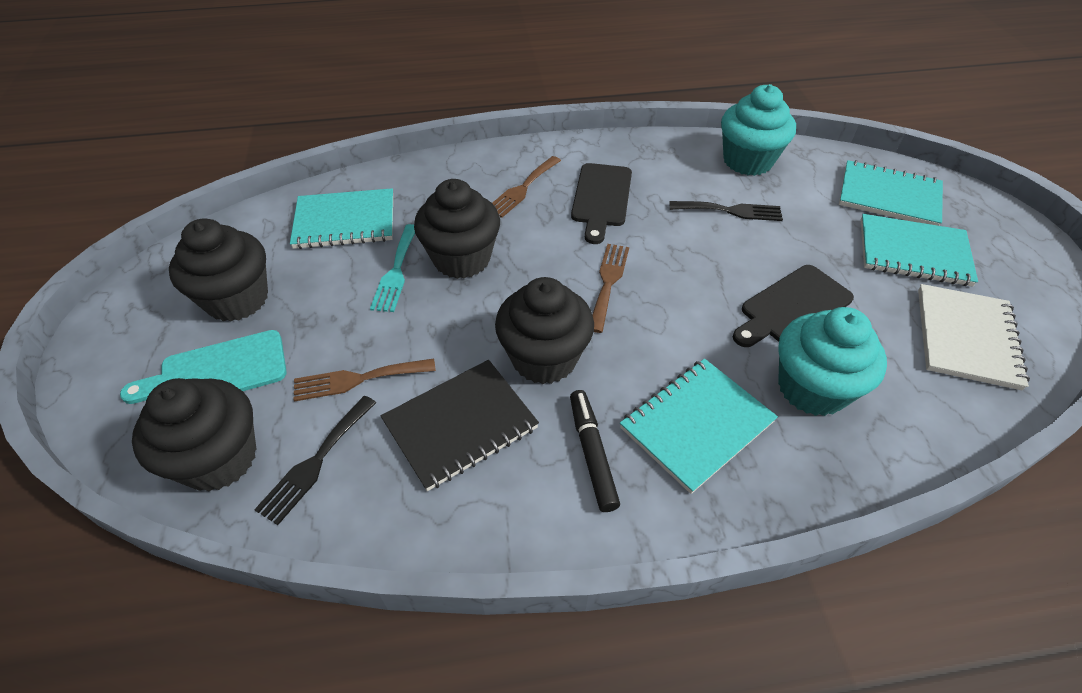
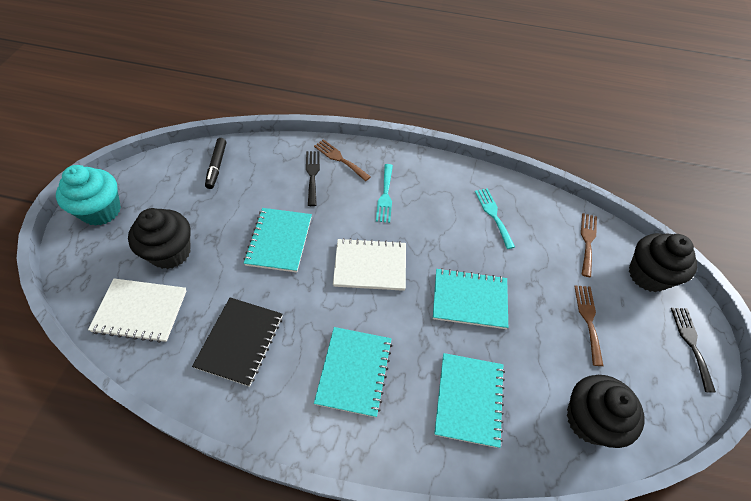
black cupcake: [132,378,256,491] [169,218,268,322] [414,179,500,279] [495,277,594,384] = 4 -> [128,208,191,269] [567,375,645,448] [629,233,697,292] = 3
black cutting board: [571,163,632,244] [733,265,854,347] = 2 -> none = 0
turquoise cupcake: [721,84,796,176] [778,307,887,416] = 2 -> [56,165,121,226] = 1
turquoise cutting board: [120,330,287,404] = 1 -> none = 0
turquoise fork: [370,224,415,312] = 1 -> [376,164,393,223] [475,188,515,249] = 2
white notebook: [918,284,1030,390] = 1 -> [88,278,187,343] [333,238,406,291] = 2

